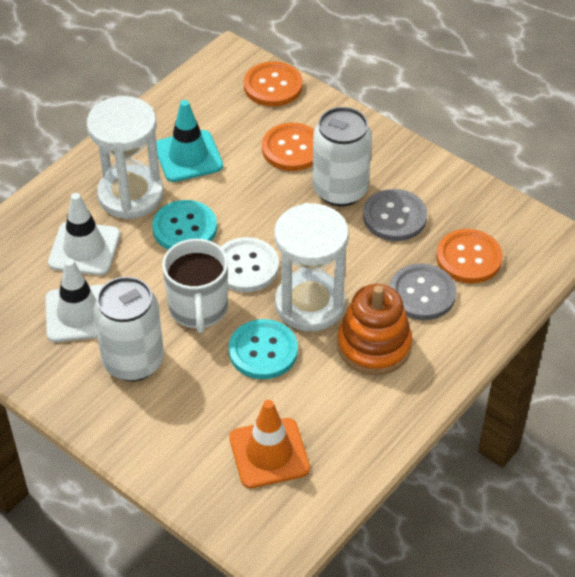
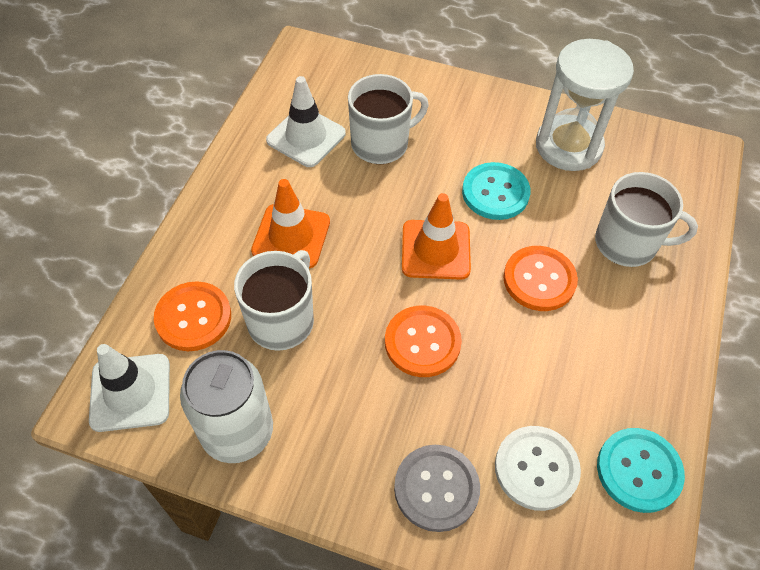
grey button: [363,189,427,241] [389,263,456,320] = 2 -> [394,445,480,532] = 1
orange stacking toy: [337,284,412,375] = 1 -> none = 0
orange traffic cone: [229,400,310,488] = 1 -> [251,179,330,268] [402,193,471,280] = 2
turquoise traffic cone: [156,100,223,182] = 1 -> none = 0
white can: [93,277,164,382] [312,107,372,207] = 2 -> [180,350,273,463] = 1
white hourglass: [87,96,163,219] [274,203,349,331] = 2 -> [536,39,634,171] = 1
white mug: [162,239,228,333] = 1 -> [234,250,314,351] [348,74,429,164] [595,172,698,267] = 3

